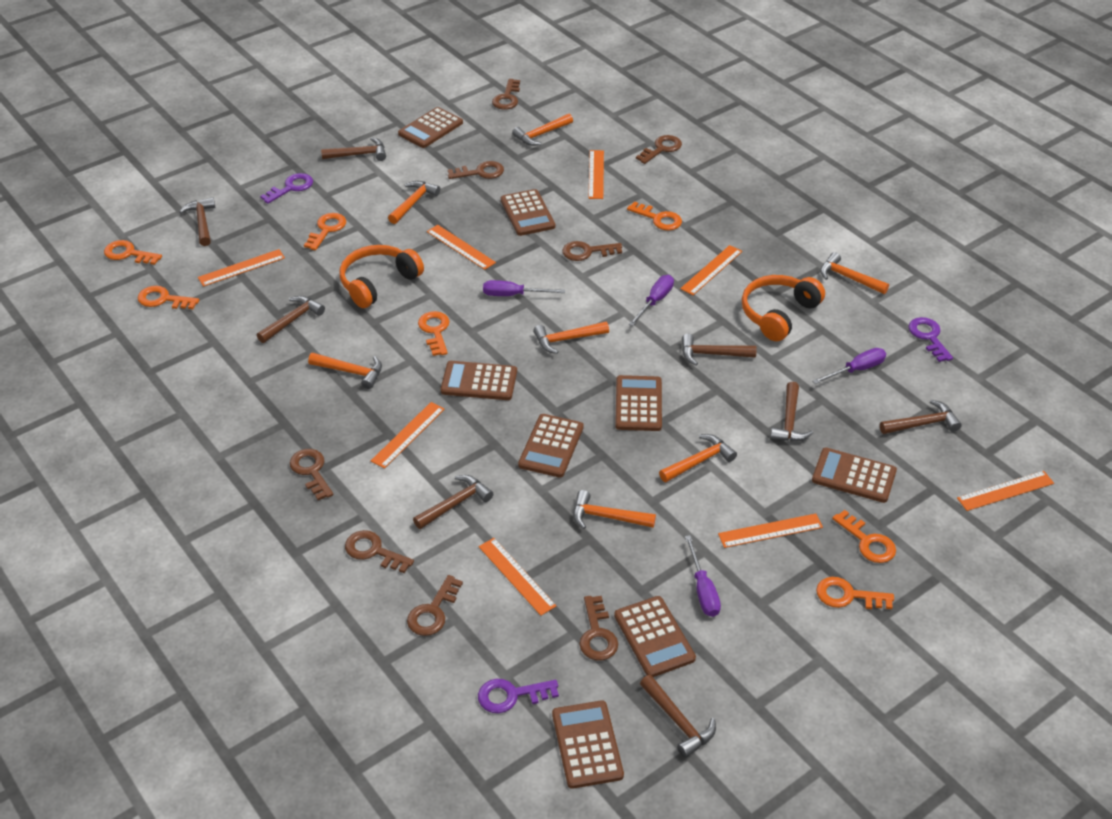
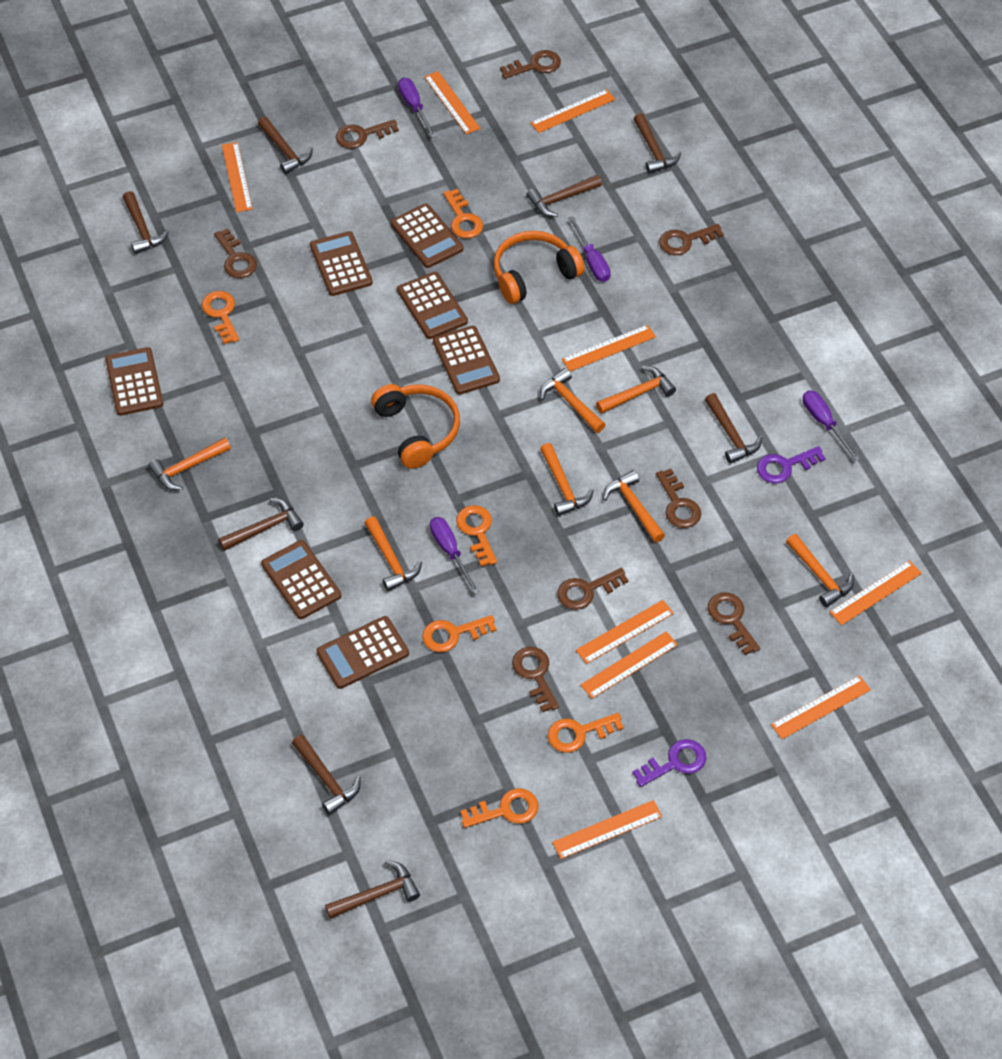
brown calculator: [398,107,463,148] [441,361,517,400] [501,189,555,236] [518,414,584,478] [552,700,624,789] [614,596,696,677] [615,375,662,431] [812,447,897,503] = 8 -> [105,347,164,416] [261,540,341,619] [310,231,373,296] [317,616,409,689] [391,203,463,268] [397,272,468,339] [433,326,500,395] = 7
orange key: [104,240,162,265] [138,286,199,309] [304,213,346,250] [418,311,449,356] [627,201,682,231] [816,577,894,609] [832,510,896,563] = 7 -> [202,291,239,344] [422,615,496,652] [443,189,483,239] [456,505,497,567] [460,789,539,828] [548,713,624,753] = 6
orange ruler: [198,249,285,287] [371,402,445,469] [427,225,496,270] [479,538,556,616] [589,150,604,199] [680,245,742,295] [718,514,823,548] [957,471,1054,511] = 8 -> [222,142,253,212] [424,71,480,134] [530,89,615,133] [552,800,662,859] [562,325,656,372] [576,600,674,664] [581,631,678,699] [771,675,871,739] [829,560,922,625] = 9
purple key: [260,173,313,204] [478,679,559,713] [908,317,953,362] = 3 -> [632,739,706,787] [757,446,826,484] = 2

